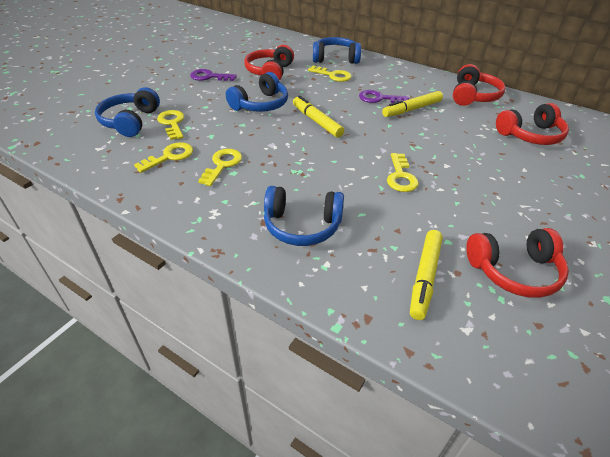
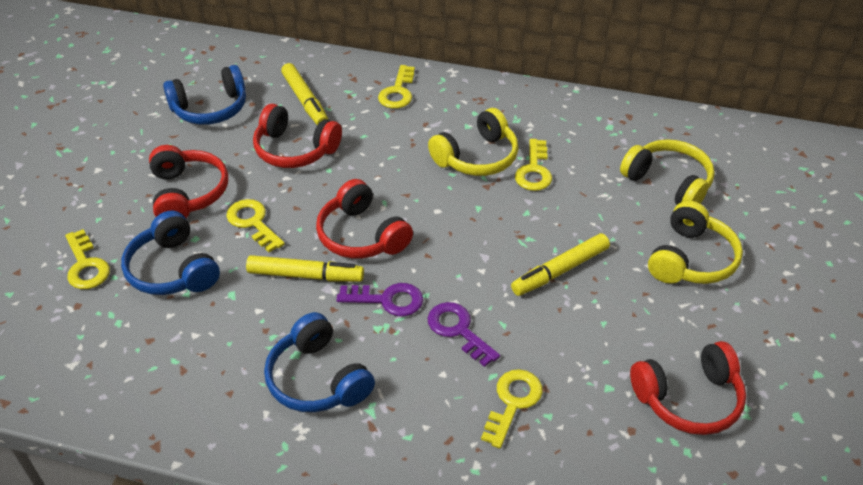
blue headphones: [95,87,160,137] [226,72,288,112] [264,186,344,246] [313,37,361,64] = 4 -> [121,210,220,295] [163,65,246,125] [264,312,375,412] = 3
yellow headphones: none = 0 -> [428,108,519,176] [620,139,715,205] [648,201,743,284] = 3

